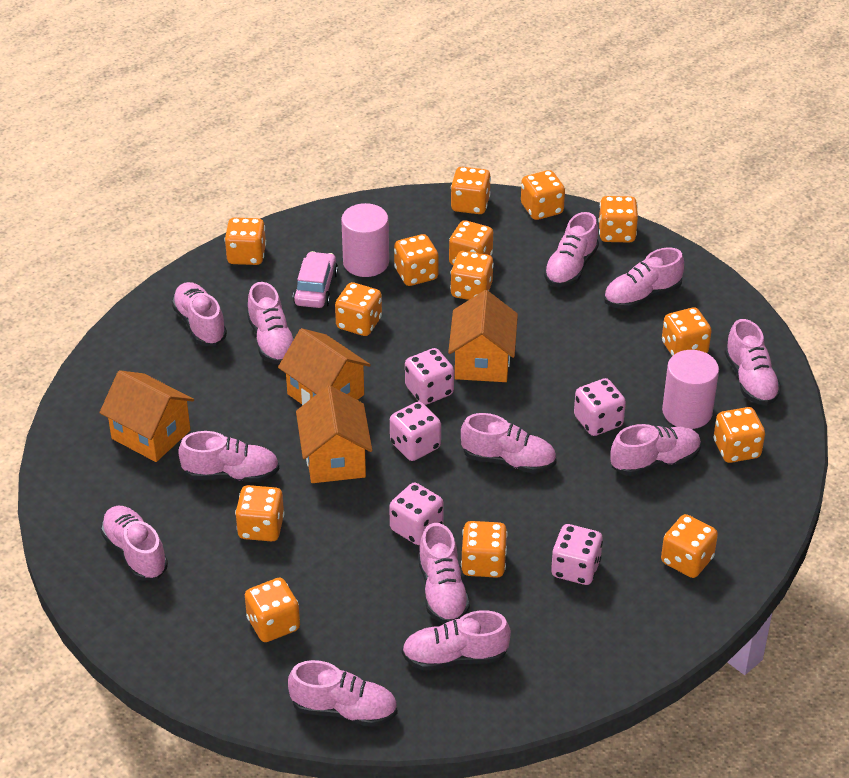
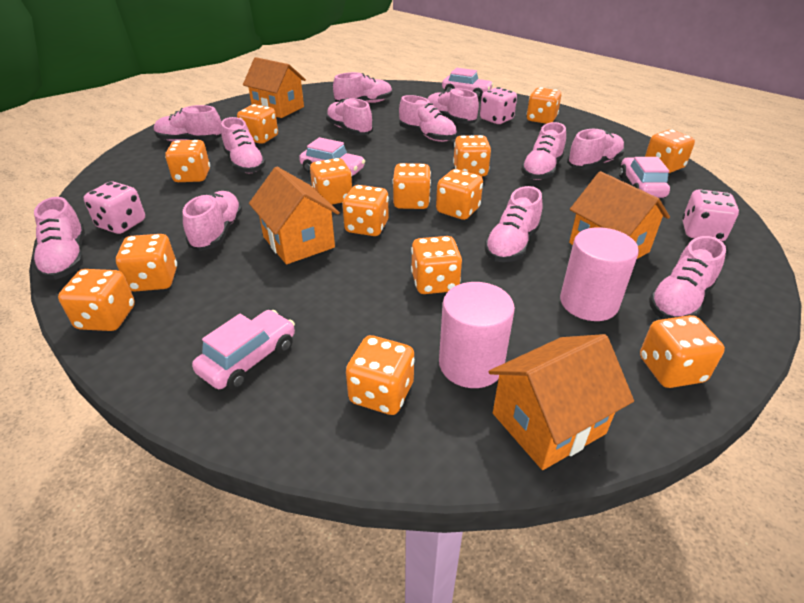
pink car: [293,251,338,308] = 1 -> [192,310,295,390] [299,137,365,176] [442,68,493,99] [619,157,670,198] = 4
pink dice: [389,483,444,545] [390,402,441,461] [405,348,454,405] [551,524,603,585] [574,378,626,436] = 5 -> [84,181,145,234] [480,87,517,124] [682,189,739,241] = 3

